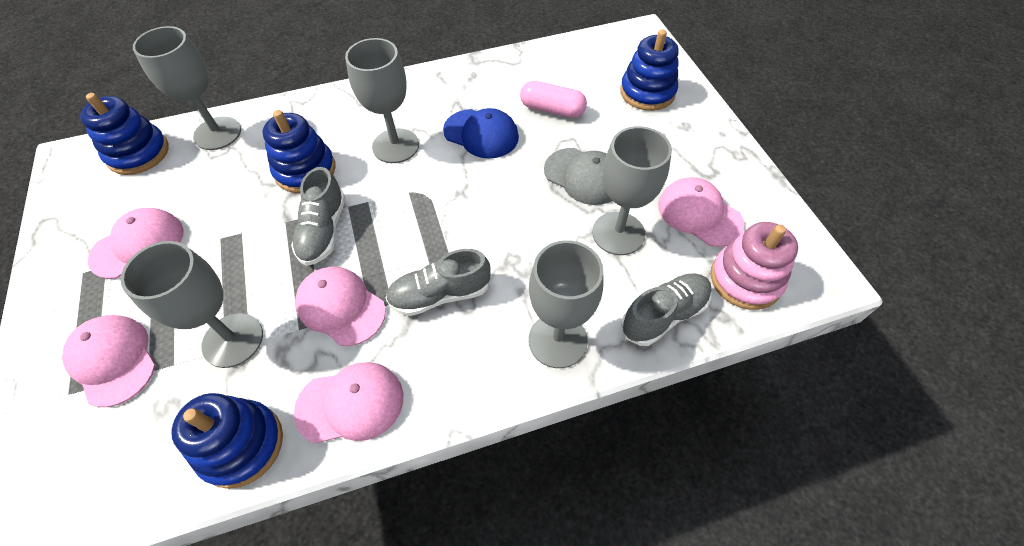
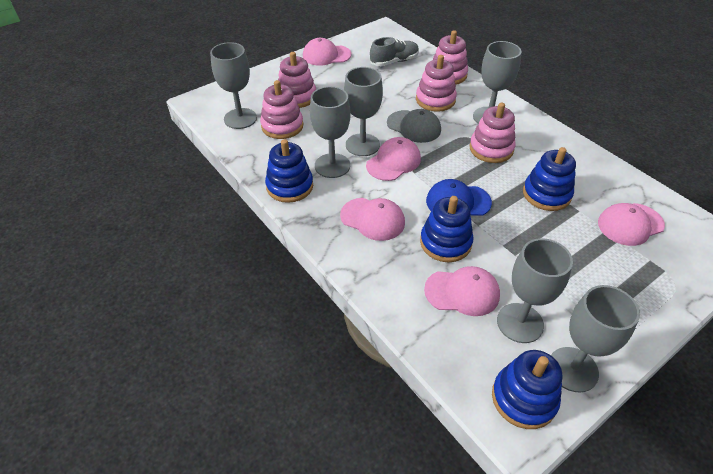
grey goblet: [120,241,263,368] [133,26,241,150] [345,38,419,163] [529,240,604,368] [592,126,672,255] = 5 -> [210,42,257,129] [310,86,351,178] [344,67,383,156] [473,41,521,124] [497,238,573,343] [551,285,640,393] = 6
grey shoe: [291,167,345,266] [386,249,491,316] [621,273,712,346] = 3 -> [370,37,419,66] = 1
pink capsule: [520,81,587,118] = 1 -> none = 0
pink stacking toy: [711,222,798,310] = 1 -> [260,80,303,139] [278,52,316,108] [416,55,457,112] [433,30,468,85] [470,103,516,163] = 5

